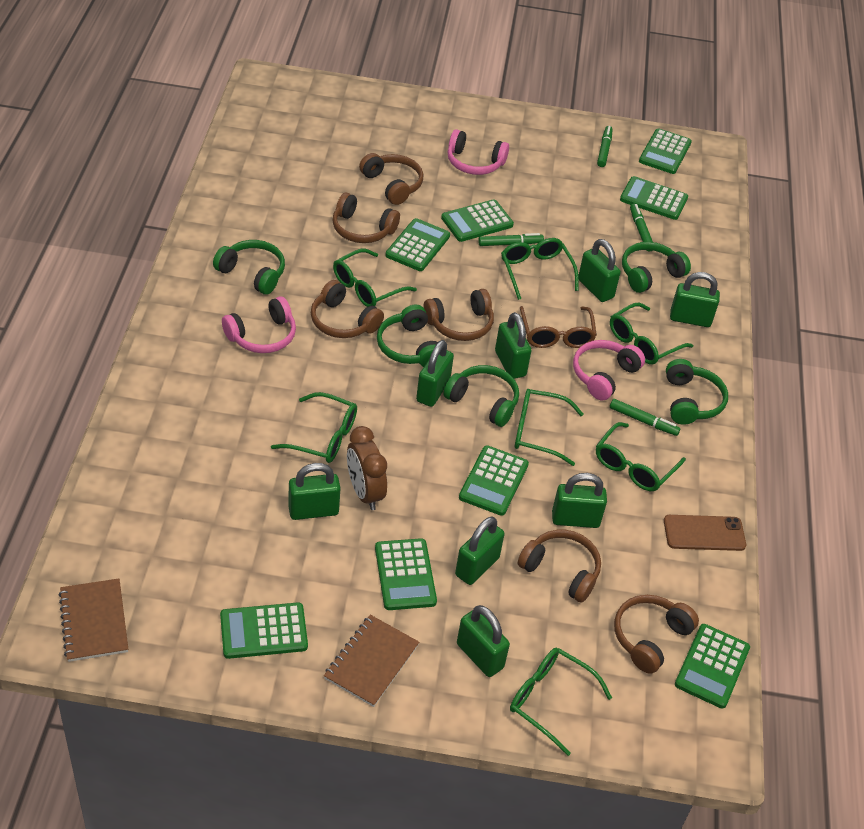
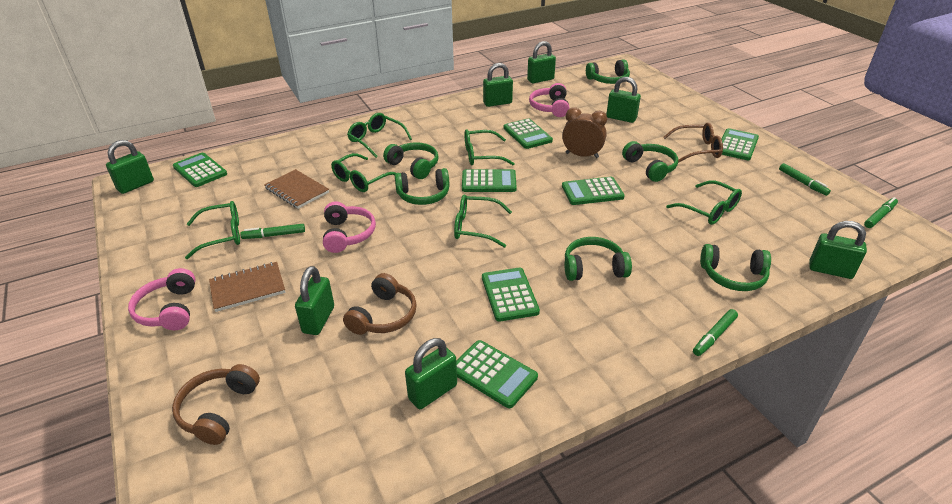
brown headphones: [311,280,384,338] [333,193,400,243] [359,153,423,205] [423,289,494,341] [518,530,601,603] [614,595,699,674] = 6 -> [172,364,260,445] [343,273,417,335] = 2
brown phone: [664,515,746,551] = 1 -> none = 0
green calculator: [220,602,308,659] [375,538,437,610] [385,218,450,271] [441,199,514,242] [459,445,529,516] [620,176,688,220] [639,128,692,174] [675,624,750,709] = 8 -> [173,153,227,187] [456,340,538,408] [462,169,517,192] [482,268,540,322] [504,118,553,149] [562,177,625,205] [721,128,759,160] = 7
green glasses: [271,392,357,463] [333,249,417,307] [501,238,579,300] [510,648,612,756] [514,389,584,466] [596,422,686,491] [610,303,693,364] = 7 -> [185,201,240,259] [331,153,396,192] [347,113,412,158] [454,194,512,248] [465,129,515,165] [666,181,742,225] = 6
green headphones: [213,240,285,295] [377,305,438,367] [443,365,519,427] [622,242,691,293] [666,359,728,425] = 5 -> [383,142,439,179] [395,168,449,205] [565,237,632,281] [586,59,630,84] [622,141,678,182] [700,244,771,291] = 6
green padlock: [288,463,340,520] [416,340,454,407] [455,517,505,585] [457,605,510,677] [495,312,532,379] [552,473,607,528] [578,239,621,302] [670,272,720,327] = 8 -> [106,140,154,194] [295,266,334,335] [405,338,457,409] [483,63,513,107] [527,41,556,83] [606,77,641,123] [810,221,867,279] = 7

